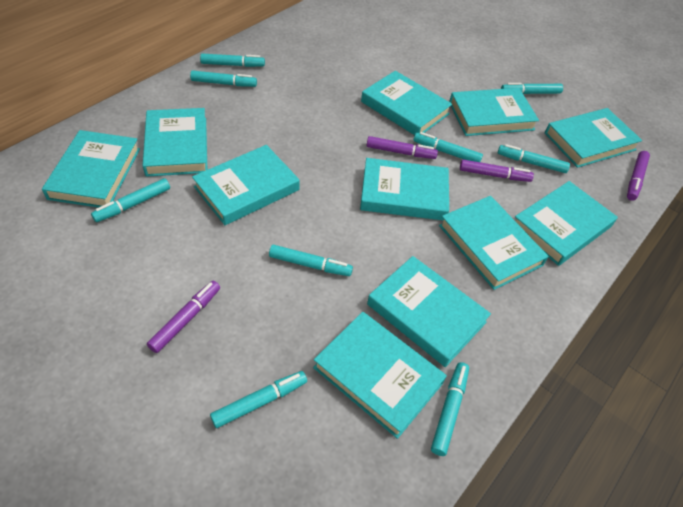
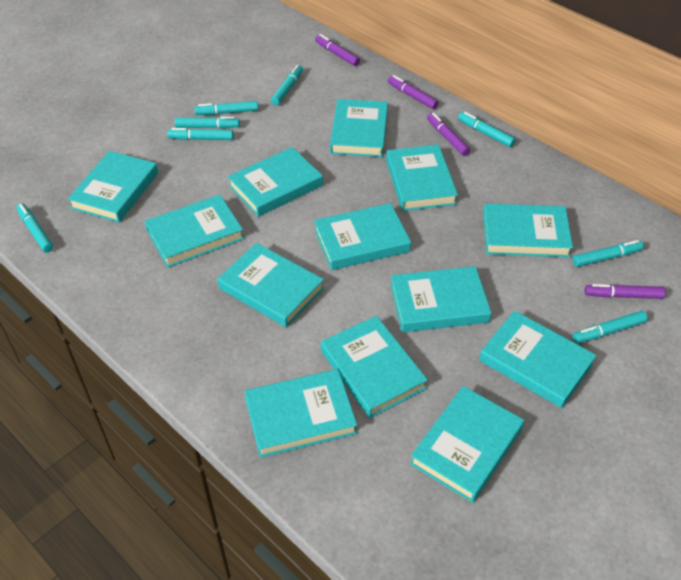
turquoise book: [42,130,140,208] [142,108,207,177] [192,145,300,225] [313,312,447,439] [360,158,449,221] [361,71,452,135] [367,256,491,367] [439,196,549,290] [449,88,539,136] [515,181,618,266] [545,108,642,168] = 11 -> [68,151,158,222] [145,195,244,268] [217,243,324,328] [228,147,323,217] [244,369,357,458] [314,203,411,270] [321,316,428,418] [330,99,388,157] [386,145,458,211] [390,266,491,332] [410,386,524,503] [479,311,597,408] [483,204,573,257] = 13
turquoise marker: [91,178,170,222] [190,70,257,87] [200,54,265,67] [210,371,307,428] [269,245,353,276] [413,132,483,162] [431,362,469,456] [498,144,570,173] [501,83,563,94] = 9 -> [16,203,54,253] [167,128,234,140] [175,117,240,128] [194,101,258,115] [271,65,303,105] [458,112,516,147] [572,311,648,343] [573,240,644,267] = 8

